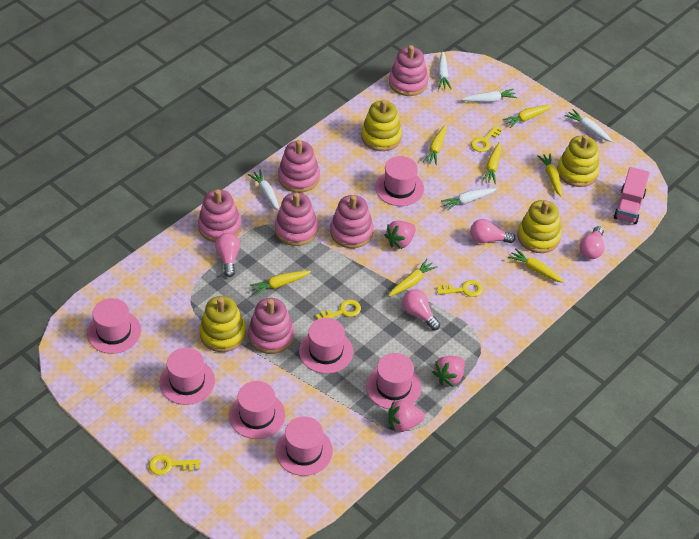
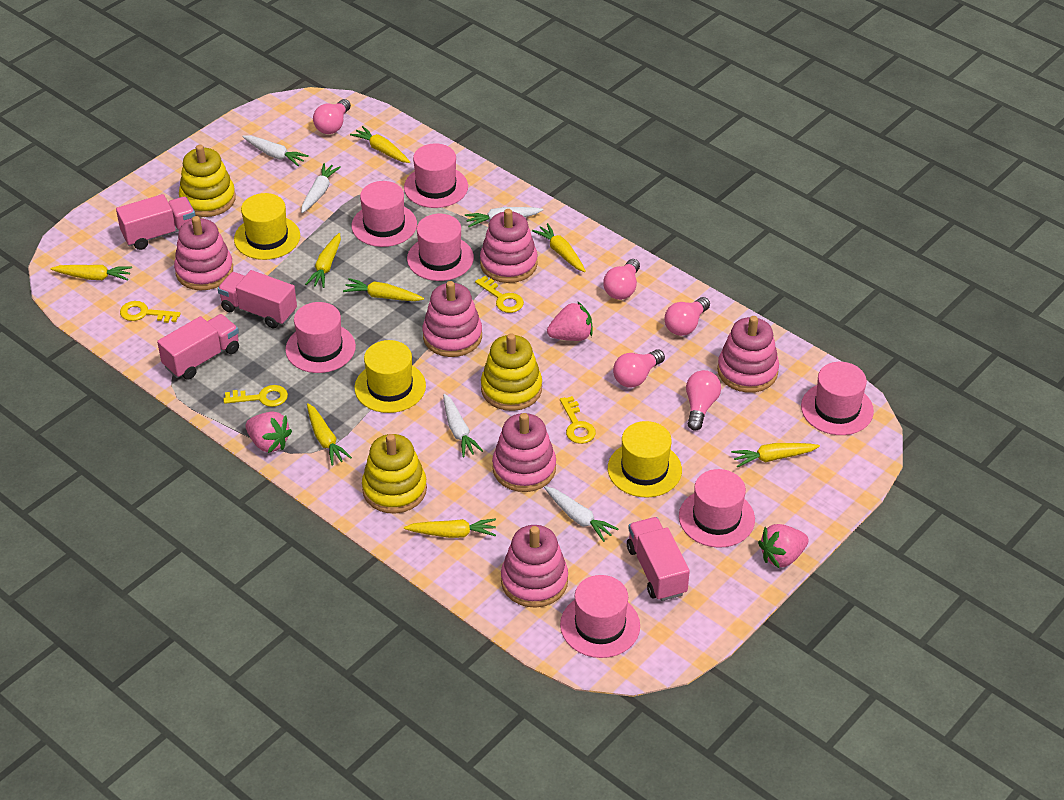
pink light bulb: [215,233,240,277] [402,289,440,330] [470,219,515,243] [579,226,605,259] = 4 -> [313,99,351,134] [603,259,640,300] [613,350,665,387] [665,297,710,336] [686,370,721,431] = 5
pink truck: [614,167,650,224] = 1 -> [116,194,196,250] [157,314,239,380] [218,270,297,328] [627,517,690,601] = 4
yellow carrot: [250,271,311,296] [389,259,438,297] [423,125,447,165] [482,142,501,184] [503,105,553,128] [508,248,564,283] [537,153,562,197] = 7 -> [51,265,132,281] [305,233,341,288] [307,403,352,466] [343,278,424,301] [350,126,410,163] [404,518,496,538] [532,223,586,272] [731,443,820,467] = 8
yellow hat: none = 0 -> [234,193,300,260] [354,340,426,413] [608,421,682,498] = 3
yellow stacking toy: [199,296,246,352] [361,99,402,151] [517,200,562,253] [557,135,600,187] = 4 -> [179,145,236,217] [362,434,427,514] [481,333,542,411] = 3

